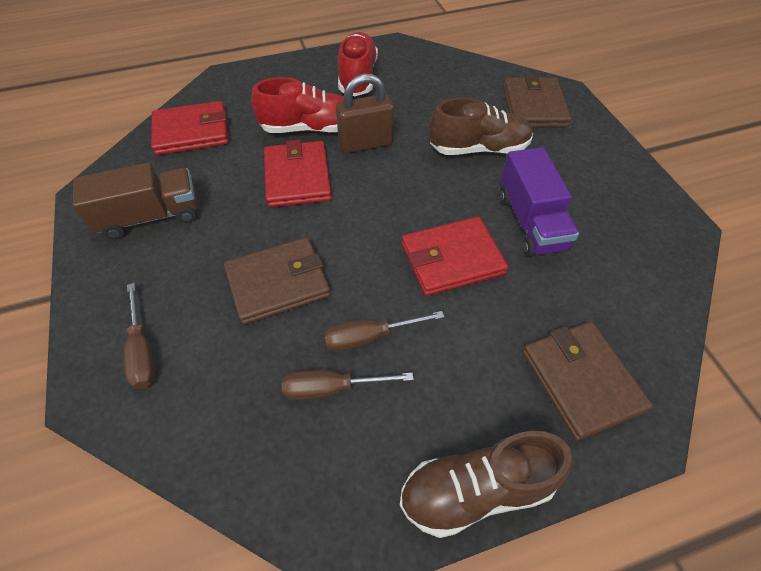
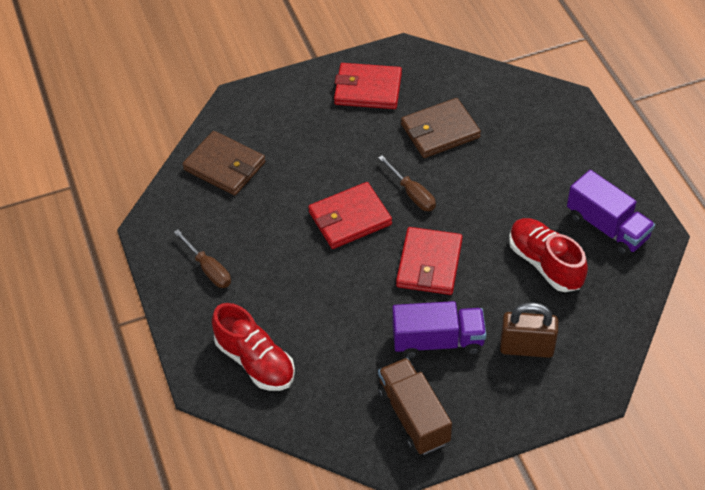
brown screwdriver: [124,283,155,389] [282,370,414,400] [324,311,444,351] = 3 -> [174,229,231,288] [378,155,436,211] = 2
brown shoe: [400,431,572,538] [429,98,533,155] = 2 -> none = 0
brown wallet: [224,237,331,325] [503,74,571,128] [522,322,653,441] = 3 -> [183,131,265,195] [401,98,481,158] = 2
purple truck: [500,147,579,257] = 1 -> [392,301,487,359] [567,170,655,256] = 2

